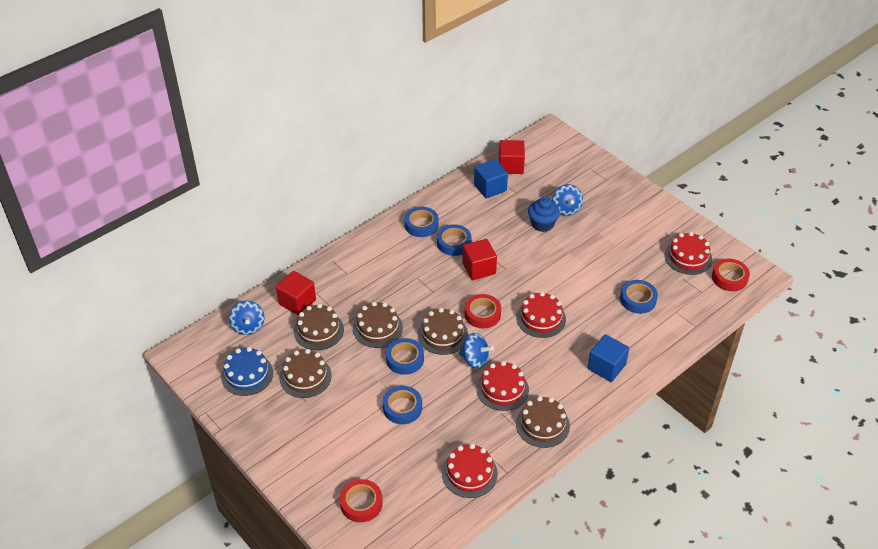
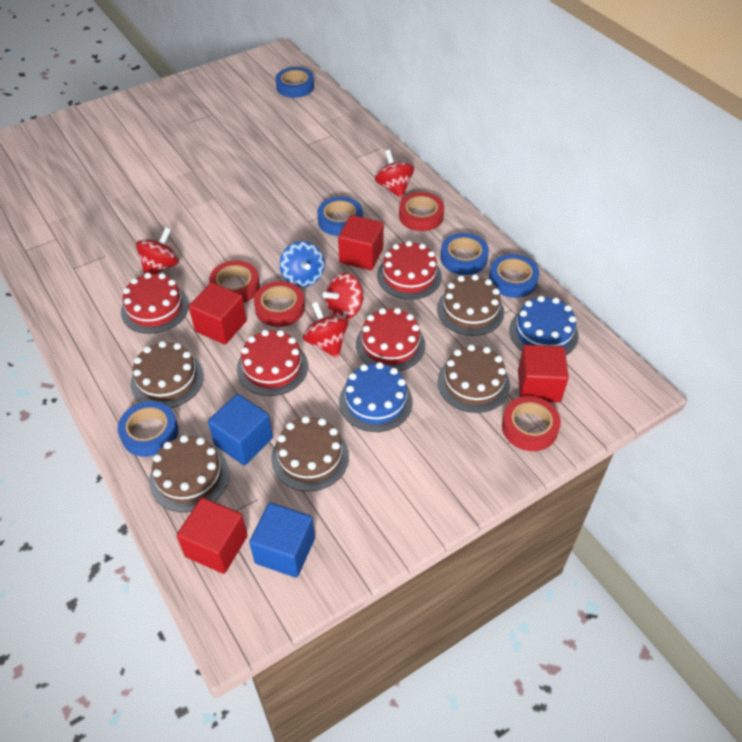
blue cake: [221,347,273,396] = 1 -> [339,362,413,432] [509,296,579,355] = 2
blue cupcake: [528,197,560,232] = 1 -> none = 0
blue spinning top: [229,301,264,335] [459,333,494,369] [552,184,583,216] = 3 -> [280,241,325,287] = 1
red cube: [276,271,316,316] [462,239,497,280] [499,140,525,174] = 3 -> [177,497,248,574] [189,282,247,345] [338,215,384,270] [518,345,569,403] = 4
red spinning top: none = 0 -> [136,227,179,275] [303,302,349,358] [323,273,364,319] [375,150,414,199] = 4
red tape: [340,479,383,522] [464,294,501,328] [712,259,750,291] = 3 -> [209,261,260,303] [254,281,305,327] [399,192,444,231] [502,396,561,451] = 4

